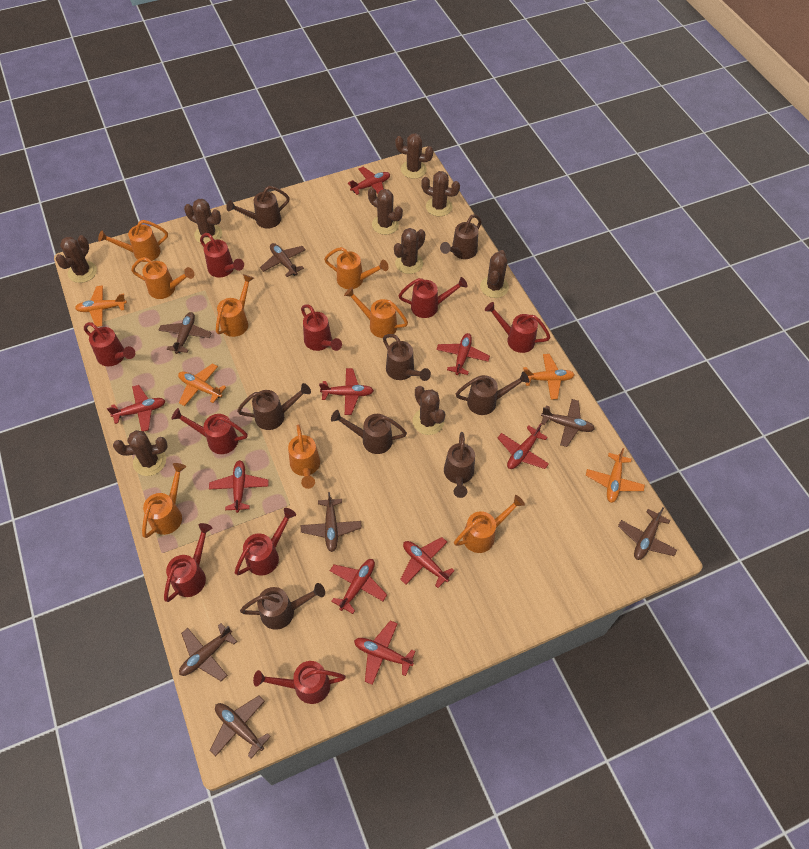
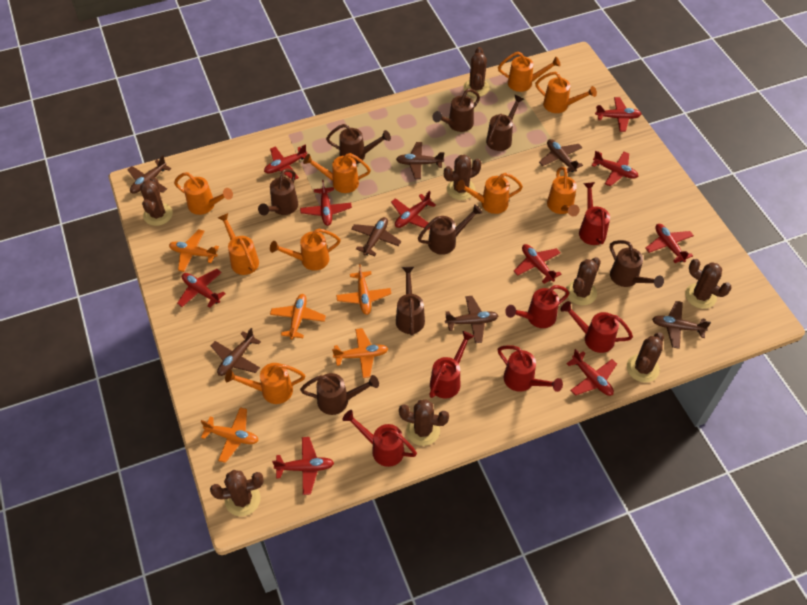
brown cactus: [56,235,97,283] [113,430,168,476] [184,199,222,245] [368,187,403,235] [394,228,425,274] [395,133,433,179] [412,386,445,435] [421,171,460,216] [480,250,509,298] = 9 -> [140,177,173,226] [210,470,264,516] [399,399,449,446] [444,155,482,200] [463,47,490,97] [566,257,601,305] [627,332,664,383] [685,259,732,309] = 8
orange plane: [75,285,127,327] [178,363,226,406] [523,354,575,400] [586,448,645,503] = 4 -> [169,229,219,272] [201,407,259,463] [270,294,326,340] [332,328,388,378] [336,264,392,315] = 5
orange watering can: [98,220,168,262] [131,257,194,299] [142,463,186,538] [216,274,254,337] [288,424,320,489] [324,247,388,289] [344,287,408,338] [454,495,525,553] = 8 -> [174,172,233,215] [218,213,259,275] [225,363,305,404] [270,229,341,271] [303,153,371,193] [456,173,523,214] [498,52,561,92] [535,71,597,113] [547,167,580,217] = 9
red plane: [107,385,165,431] [209,460,269,513] [319,368,374,415] [330,559,387,614] [348,167,390,195] [354,621,416,685] [400,537,455,588] [437,333,490,375] [497,424,549,469] = 9 -> [177,269,226,308] [264,144,307,179] [272,437,334,495] [300,180,352,226] [391,191,436,230] [514,244,561,284] [566,349,617,396] [591,151,639,186] [595,97,641,132] [645,224,694,263] = 10
red watering can: [84,322,135,366] [164,523,212,602] [171,408,248,454] [200,233,244,277] [235,508,296,576] [253,661,346,704] [301,304,342,351] [398,277,467,318] [485,302,550,353] = 9 -> [342,410,417,467] [429,331,474,399] [498,345,563,392] [505,285,570,328] [561,301,633,353] [579,182,610,245] = 6

